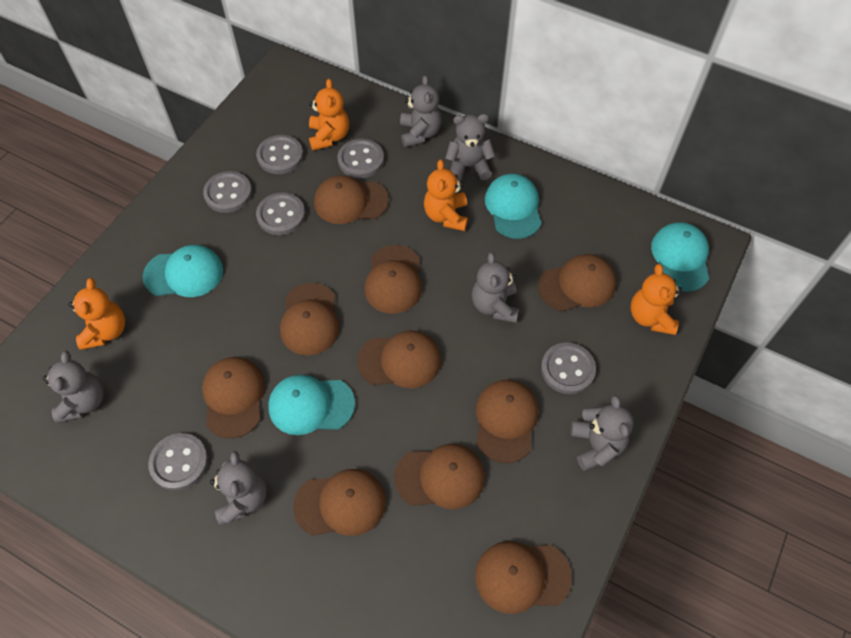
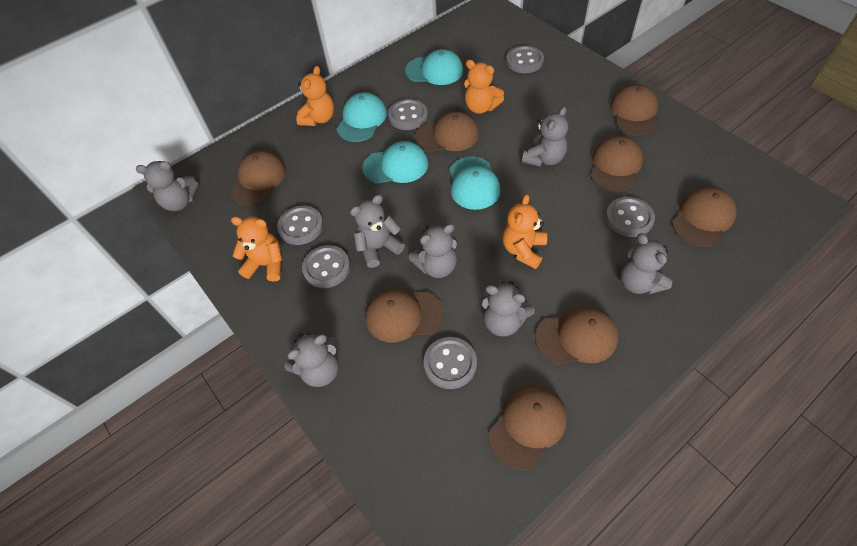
brown cap: [202,357,265,438] [280,283,340,355] [293,469,386,536] [314,175,389,224] [357,330,441,388] [364,245,422,314] [394,444,485,509] [475,541,572,614] [476,380,539,463] [538,254,616,311] = 10 -> [230,150,286,206] [365,289,444,343] [415,111,479,152] [489,385,567,470] [535,306,618,365] [591,135,643,192] [610,84,658,135] [672,186,737,247] = 8
grey teddy bear: [43,351,104,423] [210,451,267,525] [400,75,442,147] [445,114,496,181] [472,252,519,323] [570,395,634,471] = 6 -> [136,161,199,211] [285,333,339,387] [350,195,405,268] [409,224,457,278] [480,281,535,337] [522,106,568,167] [620,233,673,295] = 7

